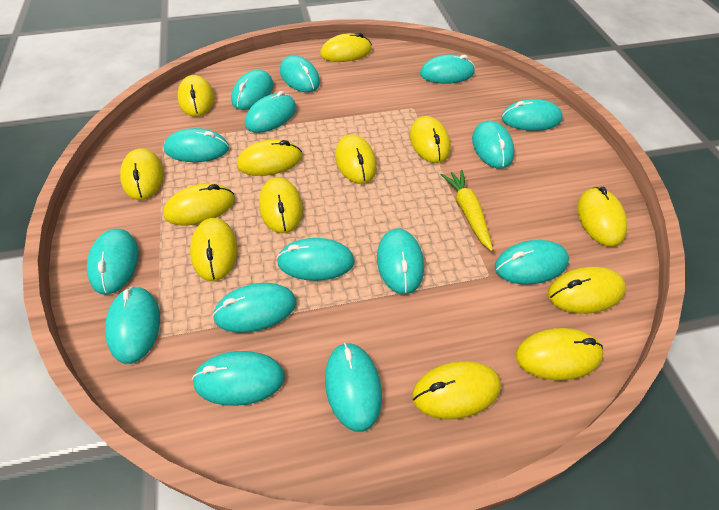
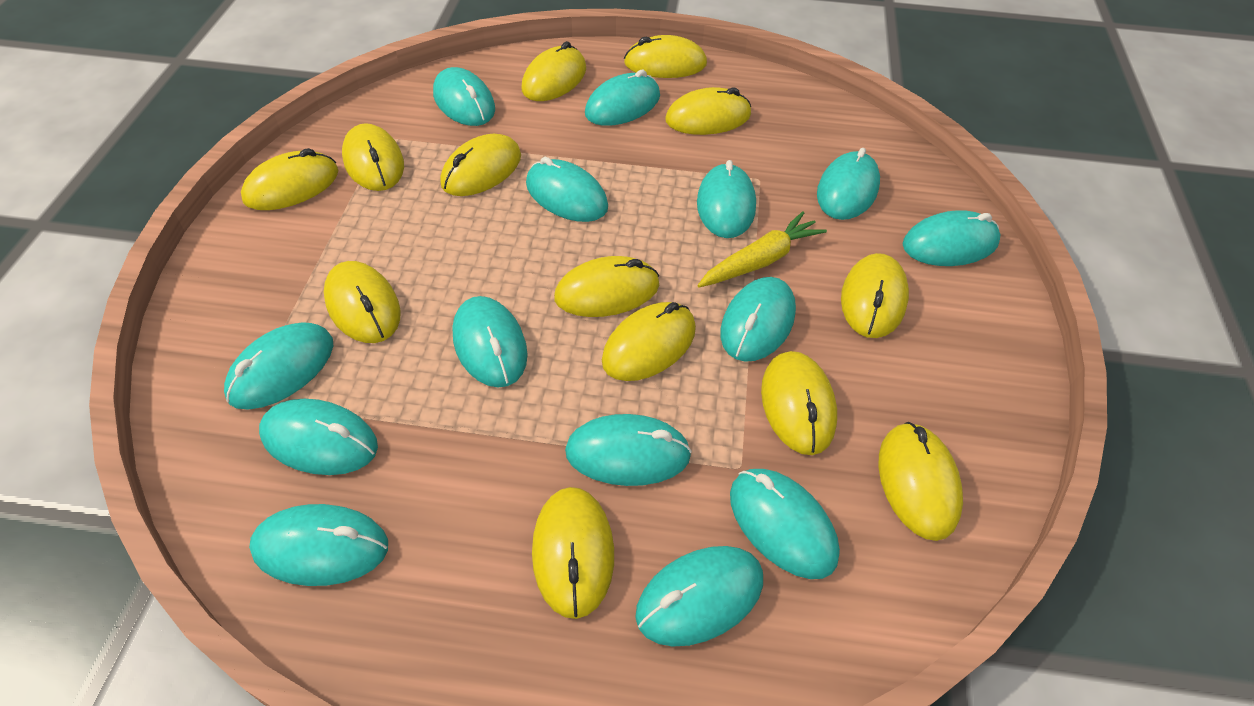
turquoise mouse: [87,229,139,295] [105,286,160,364] [164,128,229,162] [192,351,285,406] [212,283,296,333] [231,70,273,110] [245,91,297,133] [277,238,355,281] [280,55,320,92] [325,343,382,432] [377,228,424,294] [420,54,475,84] [472,121,514,169] [495,240,569,284] [501,99,562,131] = 15 -> [224,322,333,409] [249,504,388,586] [259,399,378,475] [433,67,495,126] [453,296,528,388] [526,157,608,222] [565,414,692,486] [585,69,660,126] [635,546,763,647] [697,160,756,238] [720,277,796,362] [730,469,840,579] [817,148,880,220] [903,210,1001,266] = 14

